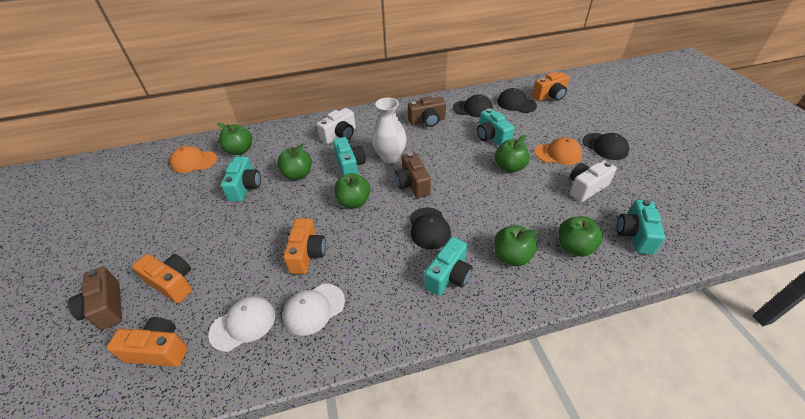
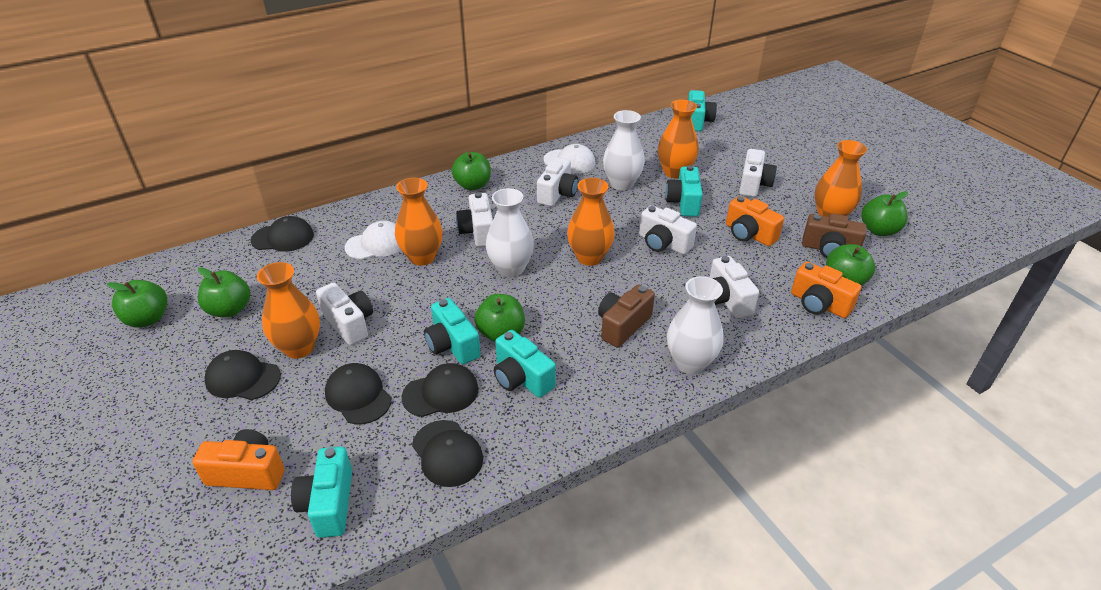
black cap: [409,207,451,249] [453,94,493,117] [497,88,537,113] [582,133,629,160] = 4 -> [204,350,281,400] [251,216,314,252] [325,363,392,424] [401,363,479,417] [412,420,483,487] = 5
brown camera: [68,267,122,330] [395,152,431,198] [408,96,446,127] = 3 -> [598,284,655,348] [802,213,866,258] = 2
orange camera: [107,317,188,367] [132,254,192,303] [283,218,326,274] [532,72,569,101] = 4 -> [192,429,284,490] [726,196,784,246] [791,262,862,318] = 3
orange cap: [170,146,217,173] [535,137,582,165] = 2 -> none = 0
orange vase: none = 0 -> [257,262,320,359] [395,178,443,266] [567,178,615,266] [658,100,699,179] [815,140,867,217] = 5
white camera: [317,108,356,144] [570,160,617,202] = 2 -> [316,282,373,345] [456,192,493,247] [537,157,578,206] [639,205,697,255] [710,256,759,318] [739,149,777,197] = 6
white vase: [372,97,407,163] = 1 -> [485,188,534,278] [603,110,645,190] [667,276,724,374] = 3

